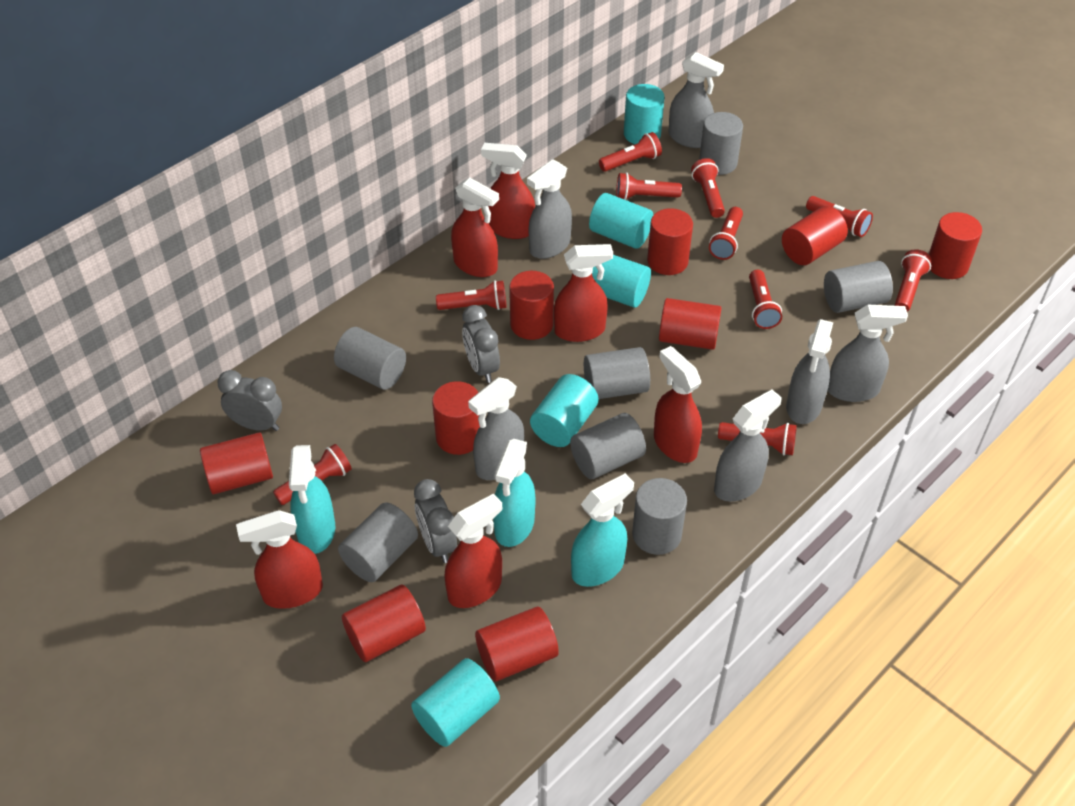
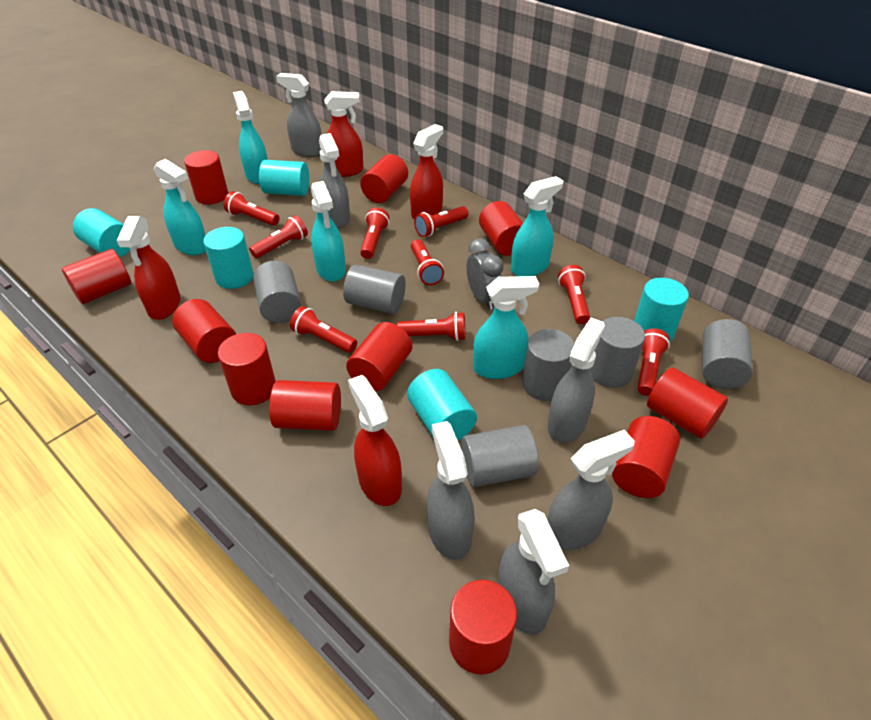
grey clock: [218,370,282,431] [414,479,457,563] [462,305,500,383] = 3 -> [467,238,504,310] = 1
grey cylinder: [334,327,406,390] [338,503,418,582] [570,413,646,479] [584,347,650,399] [632,478,687,555] [699,112,743,175] [824,261,893,313] = 7 -> [253,261,301,323] [343,264,406,314] [461,425,538,487] [522,329,574,401] [589,317,645,388] [702,319,753,389] = 6
red cylinder: [200,432,273,494] [342,585,426,662] [432,381,480,455] [475,607,559,682] [509,271,554,340] [647,208,693,275] [659,298,721,350] [782,206,848,265] [929,212,982,279] = 9 -> [62,249,131,304] [172,299,236,363] [184,150,228,204] [218,333,276,405] [269,380,341,431] [346,322,412,391] [360,154,408,203] [449,580,517,675] [479,201,523,256] [612,416,680,498] [647,367,728,439] = 11
red flashlight: [273,444,352,505] [436,280,507,310] [599,132,662,172] [616,172,682,200] [691,158,725,218] [709,207,743,260] [718,422,797,455] [749,270,782,329] [806,196,873,237] [895,249,932,312] = 10 -> [224,191,279,226] [249,215,308,258] [290,306,357,353] [360,208,389,259] [397,312,465,341] [411,239,444,285] [414,206,468,237] [558,265,590,324] [637,328,670,396] = 9
red spray bottle: [236,510,323,609] [444,493,502,608] [451,178,499,277] [481,143,535,239] [554,244,613,342] [654,346,702,463] = 6 -> [117,216,180,320] [324,91,363,177] [348,375,402,506] [410,124,443,219] = 4
turquoise spray bottle: [289,445,335,554] [493,439,535,547] [571,473,634,587] = 3 -> [154,159,206,255] [233,91,268,184] [311,181,346,282] [473,276,539,379] [511,176,563,276] = 5

